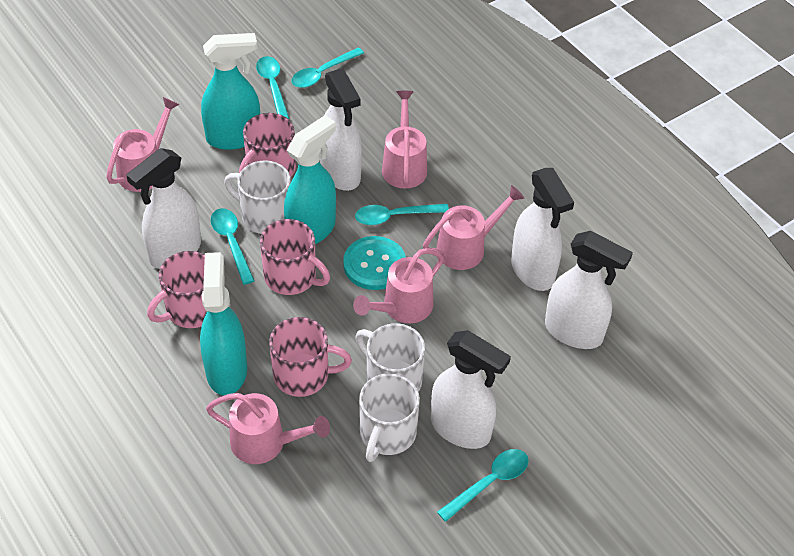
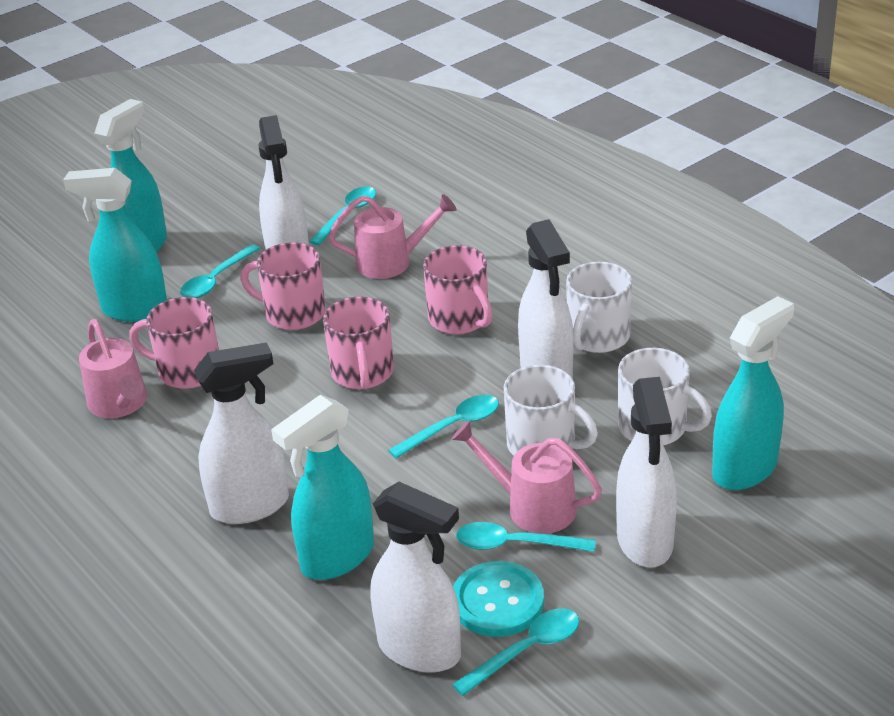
pink watering can: [106,97,180,192] [206,393,330,464] [353,248,444,323] [382,91,427,189] [423,185,525,270] = 5 -> [79,319,147,418] [328,194,457,279] [451,421,602,534] = 3
turquoise spray bottle: [200,252,247,395] [201,33,260,150] [284,115,336,244] = 3 -> [63,168,167,322] [94,99,167,252] [271,395,374,580] [712,296,794,490] = 4

